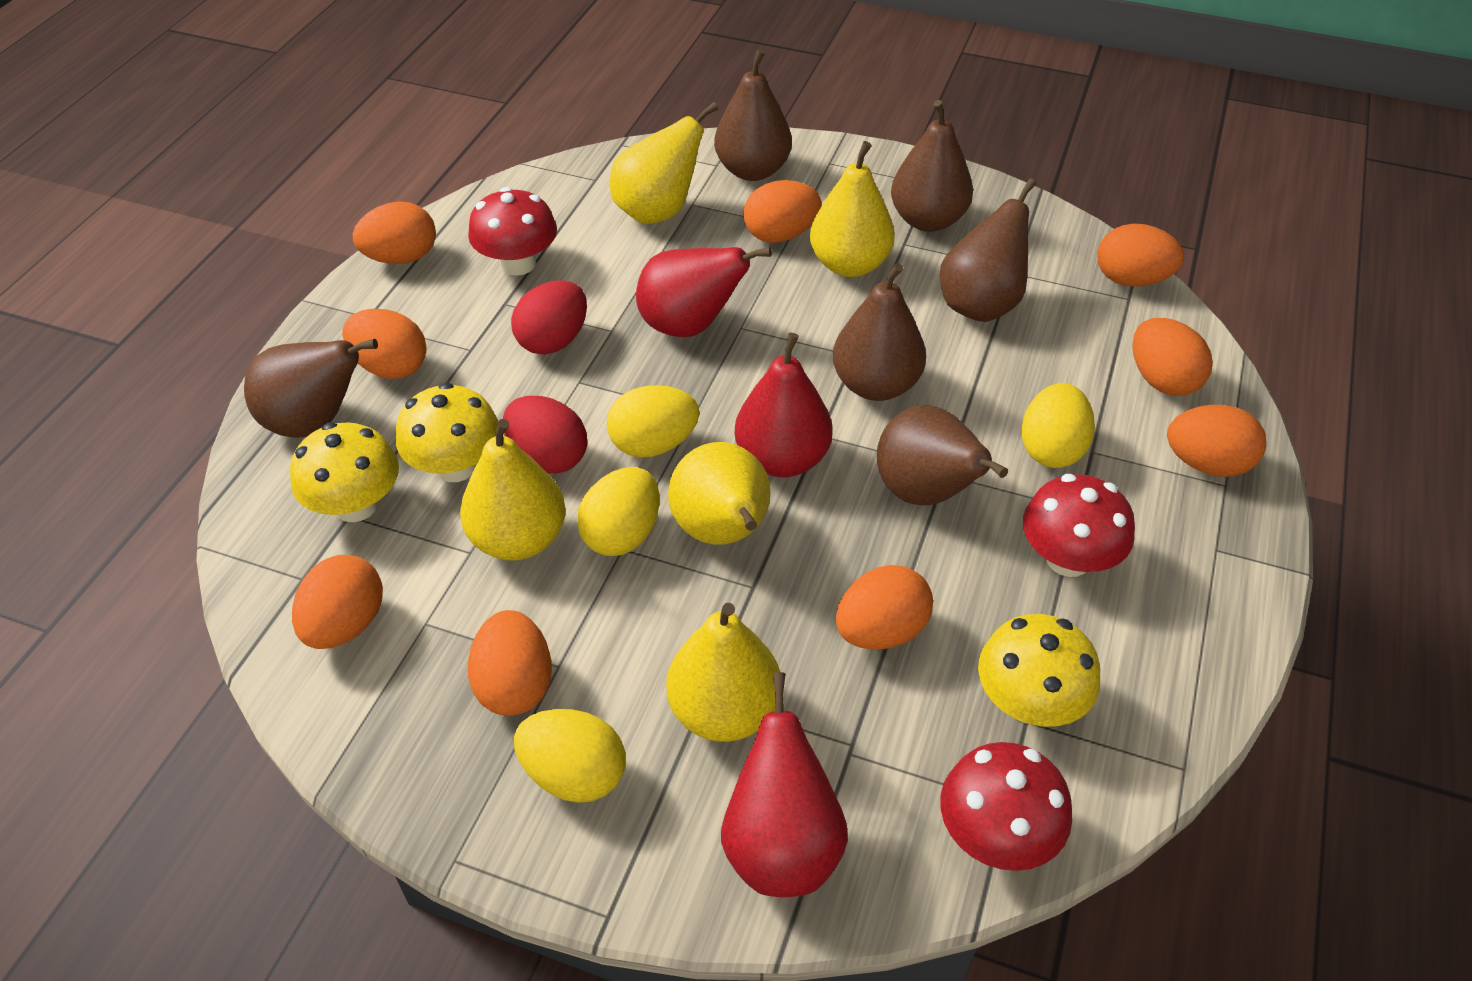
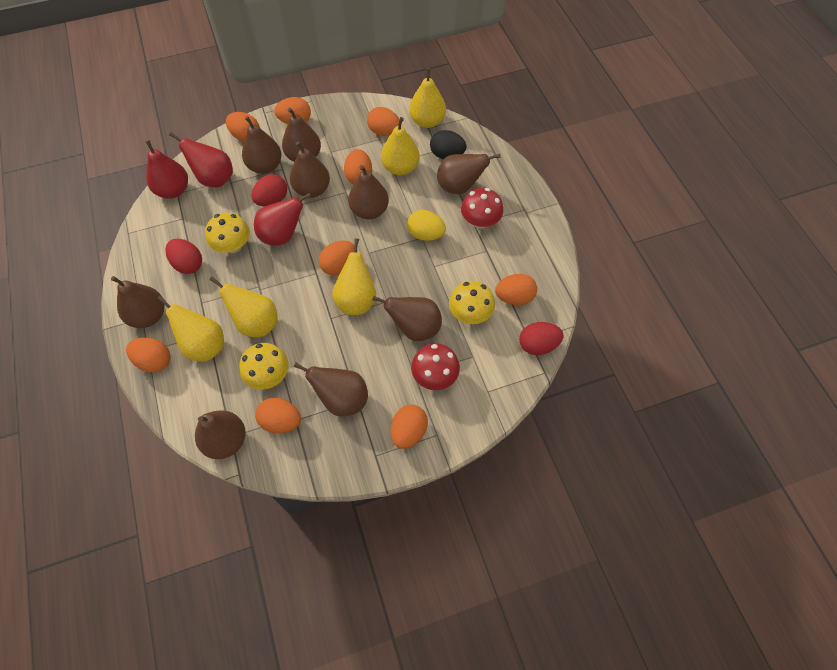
black egg: none = 0 -> [430,130,466,159] = 1
brown pear: [244,339,378,438] [714,49,792,181] [833,263,926,401] [877,405,1008,505] [891,100,973,232] [940,178,1036,322] = 6 -> [111,276,165,328] [195,410,245,459] [242,116,281,174] [282,108,321,162] [290,141,330,198] [294,362,368,416] [348,165,389,219] [372,296,442,341] [437,154,500,194] = 9
red egg: [503,396,587,474] [511,280,587,355] = 2 -> [165,239,202,274] [252,174,287,206] [519,322,564,355] = 3
red mushroom: [468,187,557,276] [940,742,1072,871] [1023,474,1135,577] = 3 -> [411,343,460,390] [461,188,503,229] = 2
yellow egg: [514,709,626,803] [577,467,659,556] [607,385,699,457] [1021,383,1095,468] = 4 -> [407,210,446,241] = 1

